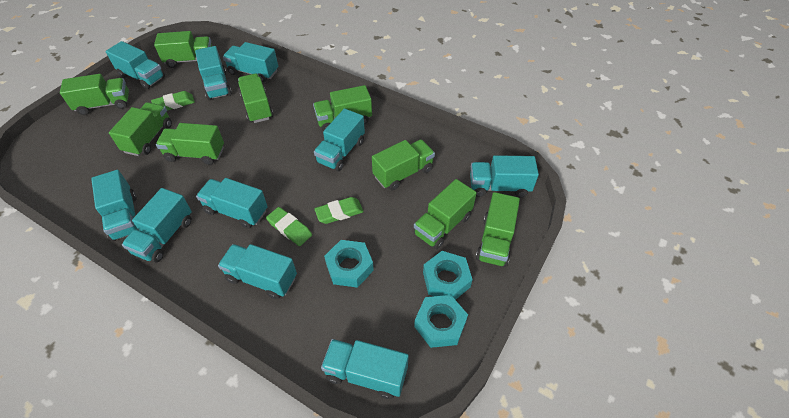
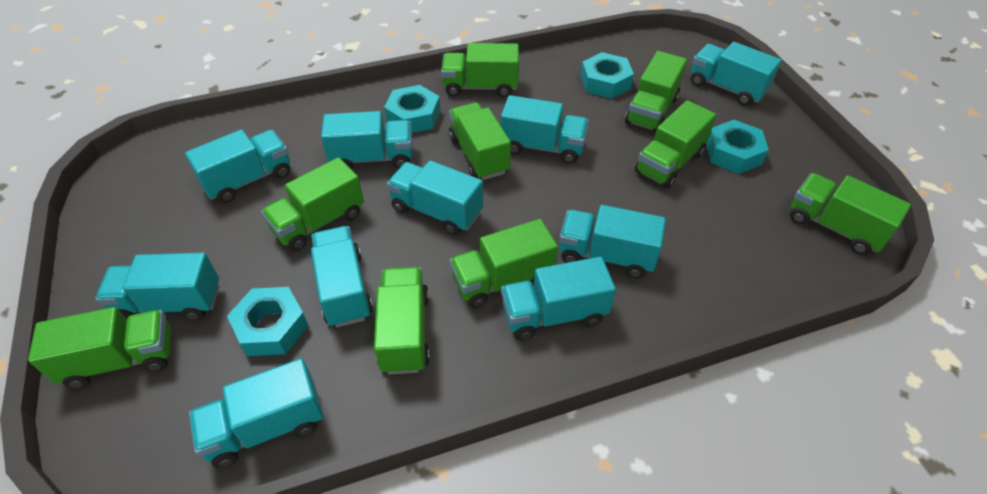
green eraser: [151,91,195,111] [266,207,312,246] [314,197,364,224] = 3 -> none = 0
turquoise nut: [324,240,374,288] [414,295,468,348] [423,251,473,300] = 3 -> [227,287,308,356] [384,85,440,133] [581,52,634,99] [706,120,769,174] = 4

